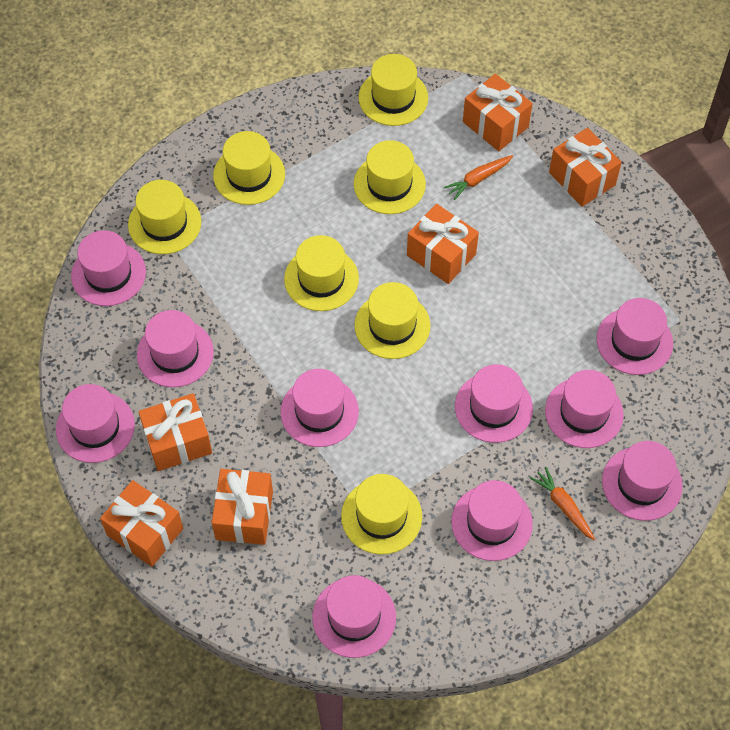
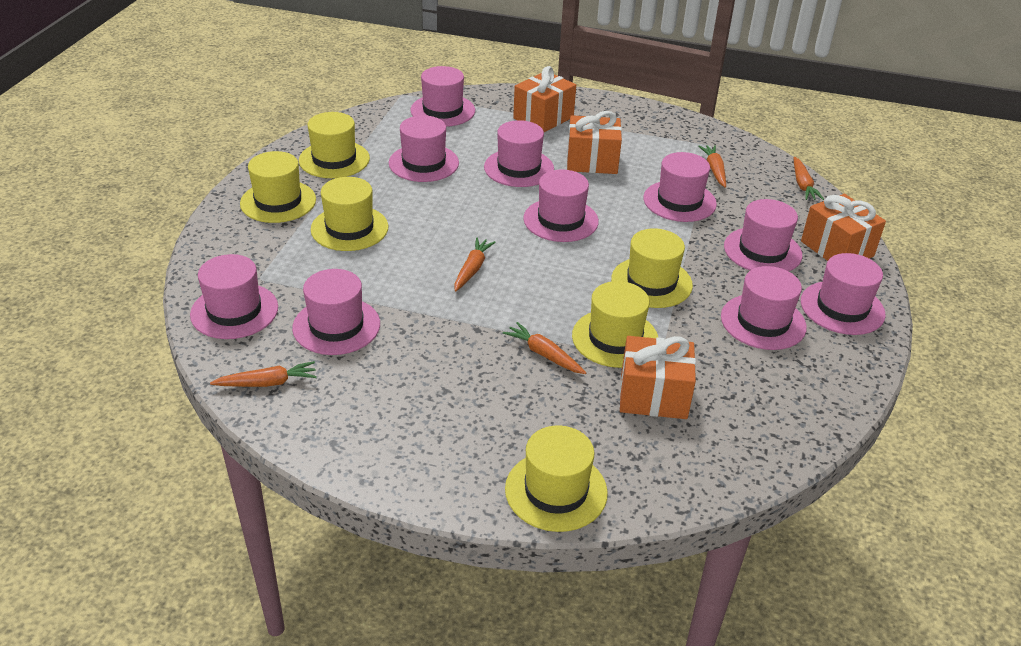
orange carrot: [444,155,513,200] [530,467,595,540] = 2 -> [210,361,317,387] [454,237,496,292] [503,322,586,374] [698,145,726,188] [794,157,824,200] = 5
orange gift: [100,480,183,567] [138,393,212,471] [212,469,273,545] [407,204,479,284] [463,74,532,151] [549,128,622,207] = 6 -> [513,66,576,132] [567,111,622,174] [620,336,696,419] [801,194,886,261] = 4
yellow hat: [128,180,201,254] [213,131,285,205] [284,235,359,311] [341,474,422,554] [354,140,426,214] [354,282,430,359] [358,54,428,126] = 7 -> [240,151,316,223] [299,112,370,178] [311,177,388,251] [505,425,608,532] [572,281,659,368] [611,228,693,308] = 6

